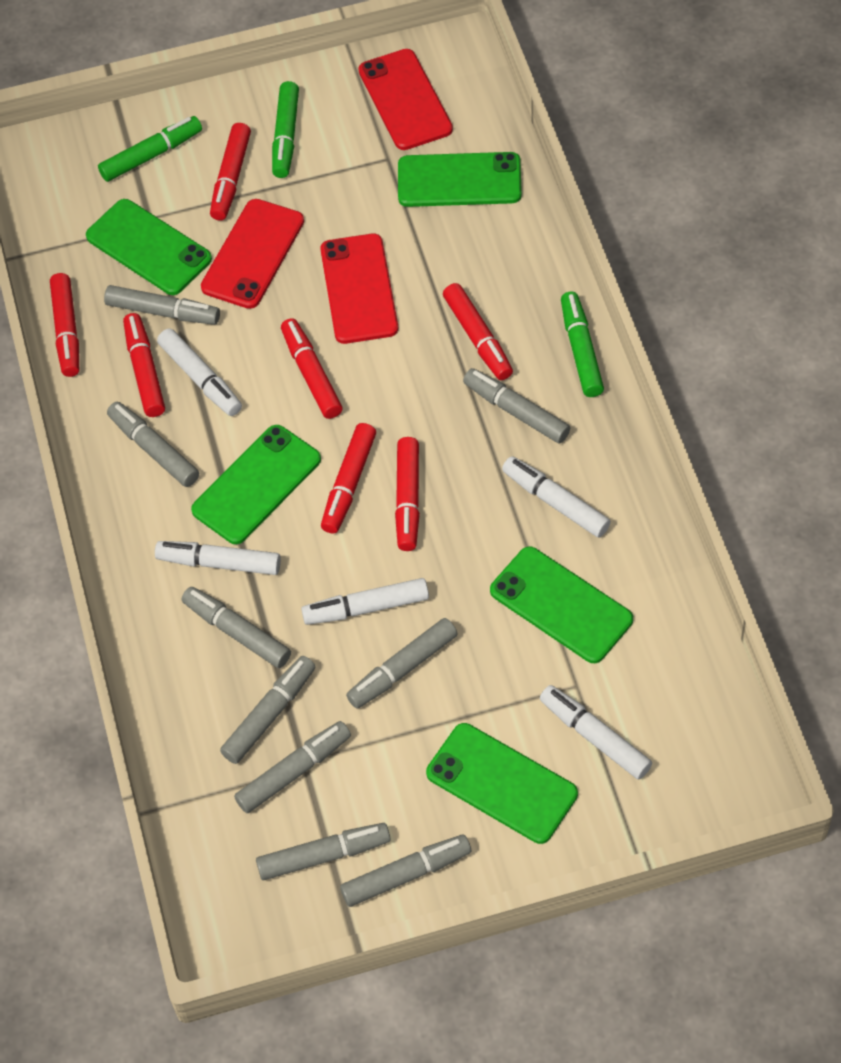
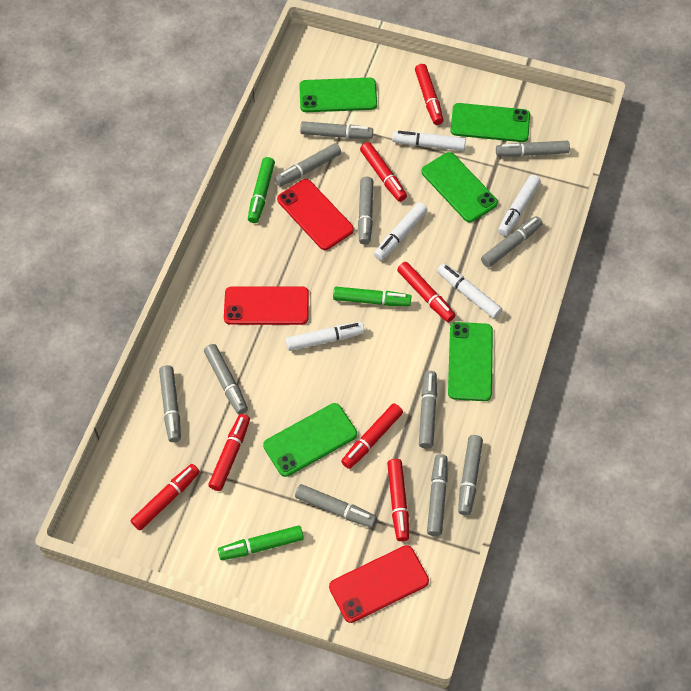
grey marker: [104,285,220,325] [107,402,199,487] [182,587,291,668] [220,656,316,764] [234,721,351,813] [256,823,391,880] [340,834,471,907] [346,618,457,709] [463,368,570,443] = 9 -> [159,365,181,442] [204,344,248,415] [275,143,341,187] [295,484,377,528] [300,121,373,139] [358,177,373,245] [419,371,437,448] [427,454,448,536] [458,435,483,515] [481,216,543,267] [496,141,570,157] = 11

